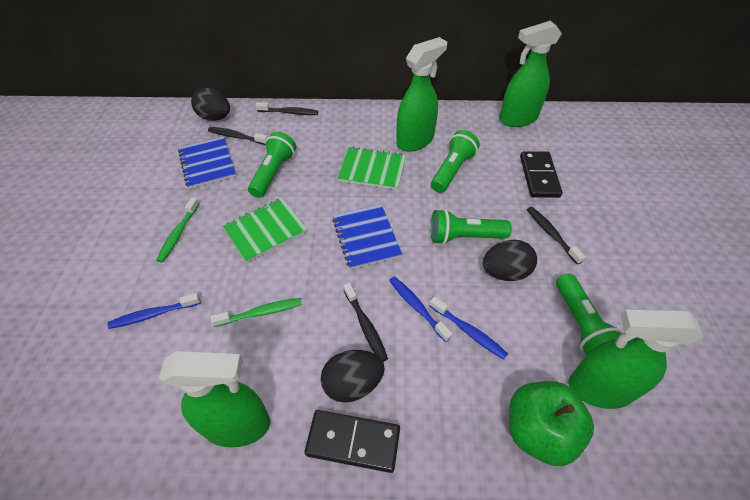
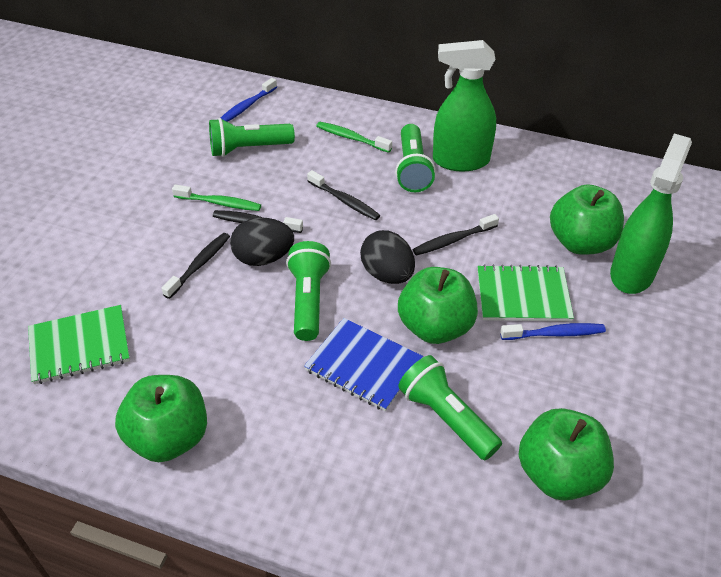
black domino: [305,410,400,473] [520,151,563,198] = 2 -> none = 0
black egg: [191,88,230,121] [321,350,385,403] [483,240,537,281] = 3 -> [230,218,294,266] [360,230,415,284] = 2
blue notebook: [178,136,236,189] [332,204,402,270] = 2 -> [304,318,423,411] = 1
blue toothbrush: [108,293,200,329] [389,276,452,342] [430,297,508,360] = 3 -> [221,78,277,122] [500,323,606,340] = 2
green apple: [509,381,594,466] = 1 -> [115,375,207,462] [398,267,478,344] [519,408,614,501] [550,185,624,255] = 4
green spray bottle: [159,351,270,447] [396,37,447,152] [499,21,562,127] [569,309,703,409] = 4 -> [433,40,496,172] [610,134,692,294] = 2

